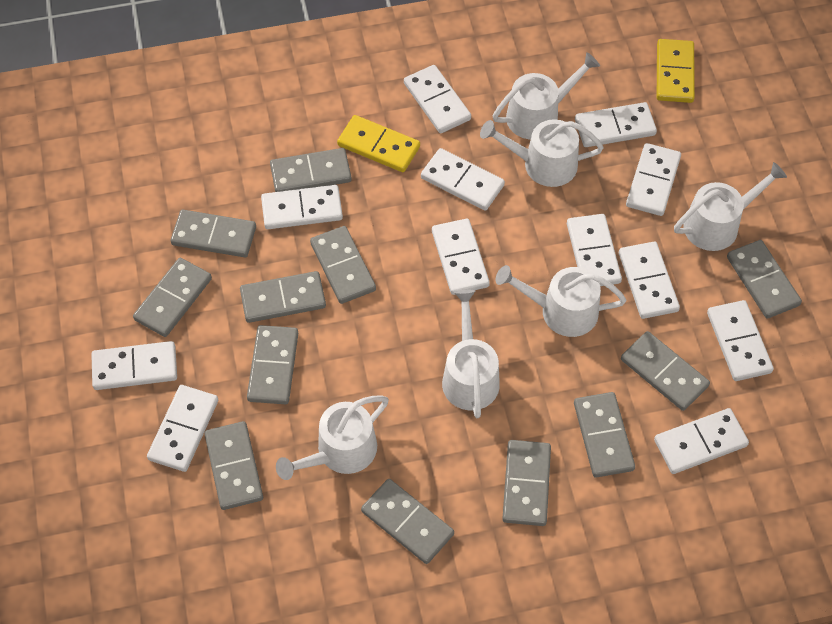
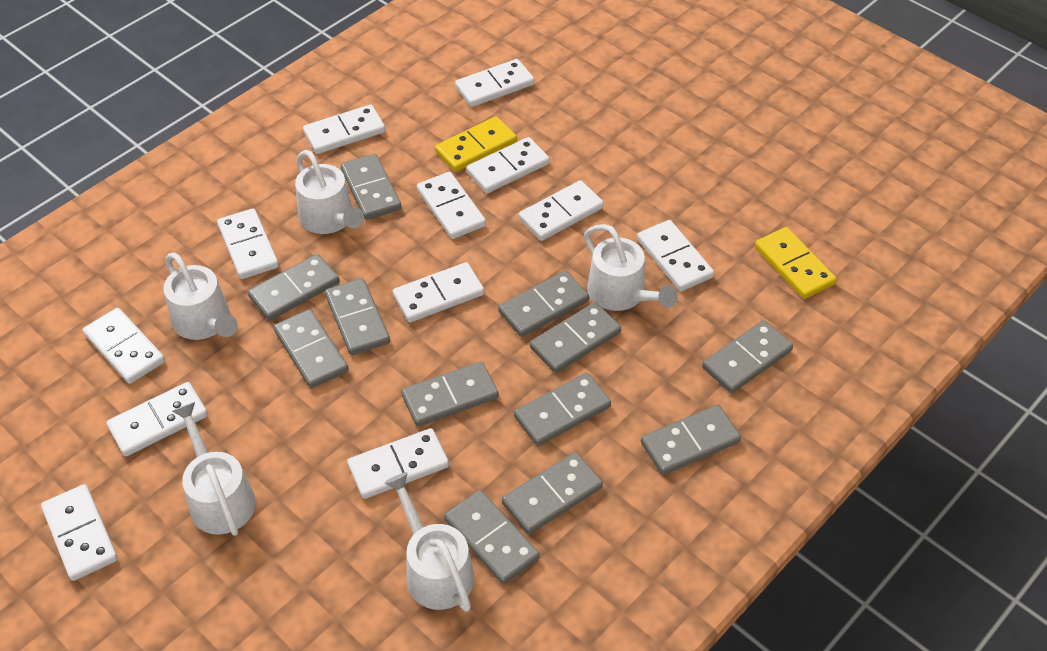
white watering can: [276,395,389,480] [442,290,500,418] [480,119,604,187] [493,52,600,139] [495,265,626,337] [674,162,787,251] = 6 -> [163,253,238,340] [172,402,256,536] [295,150,364,234] [384,472,474,612] [584,224,678,311] = 5

